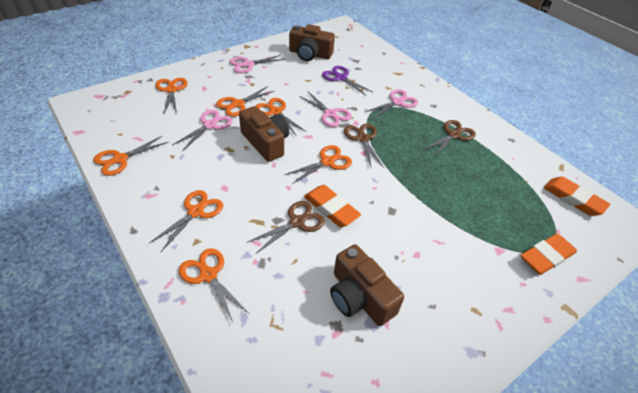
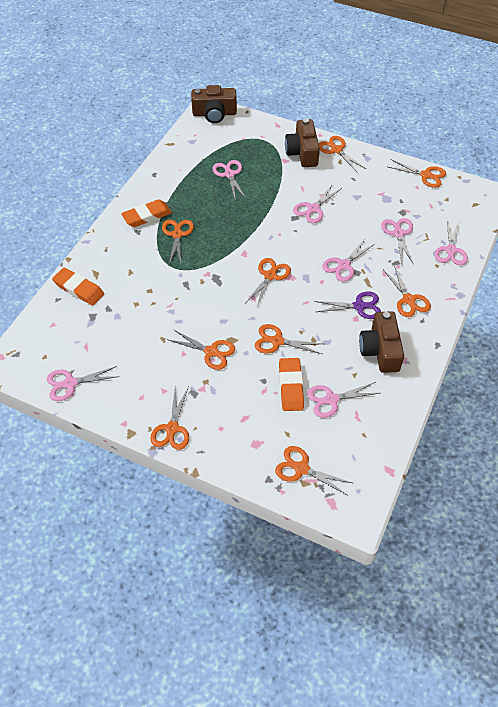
brown scissors: [248,201,325,253] [344,124,384,168] [424,120,476,157] = 3 -> none = 0
orange scissors: [93,136,169,176] [149,190,223,252] [155,78,187,113] [179,248,248,322] [216,86,274,117] [256,98,306,135] [284,145,352,184] = 7 -> [150,387,189,450] [162,220,194,265] [167,329,235,370] [246,258,291,309] [255,324,323,354] [275,446,352,495] [319,136,366,173] [383,265,431,317] [388,159,446,188] = 9
pink scissors: [172,110,232,151] [229,55,286,73] [299,92,352,127] [365,89,418,119] = 4 -> [47,366,120,401] [213,160,246,199] [293,184,342,223] [307,382,379,418] [322,238,376,282] [381,218,414,265] [435,219,468,265] = 7

